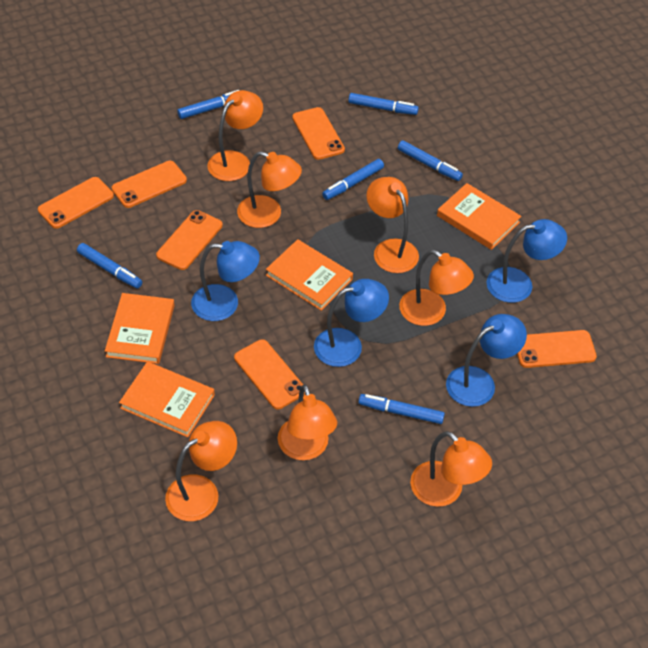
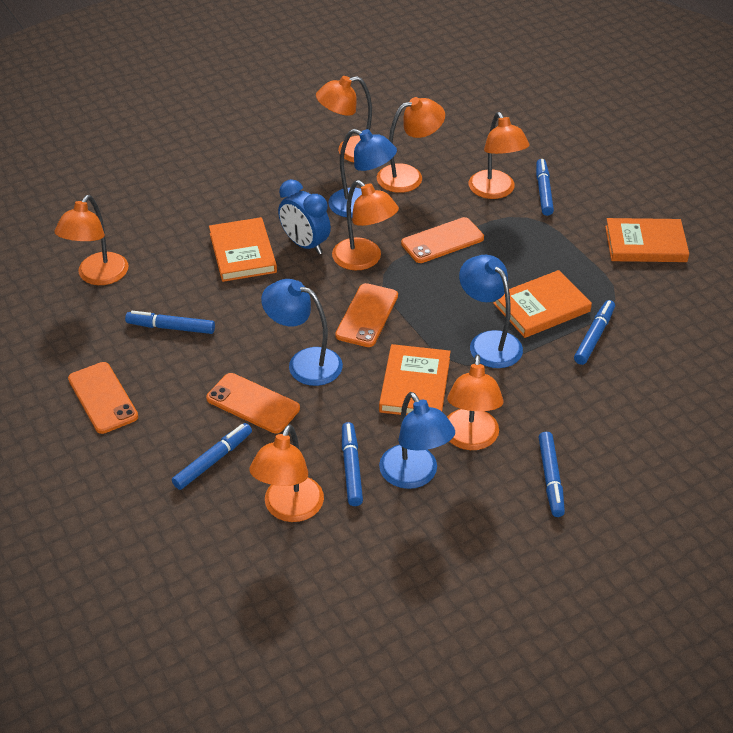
blue clock: none = 0 -> [278,179,331,255] = 1
orange phone: [38,177,114,229] [112,161,187,208] [156,210,223,270] [234,339,305,409] [292,107,345,160] [517,330,597,368] = 6 -> [68,362,138,434] [206,373,300,434] [335,283,398,347] [401,217,484,263] = 4

